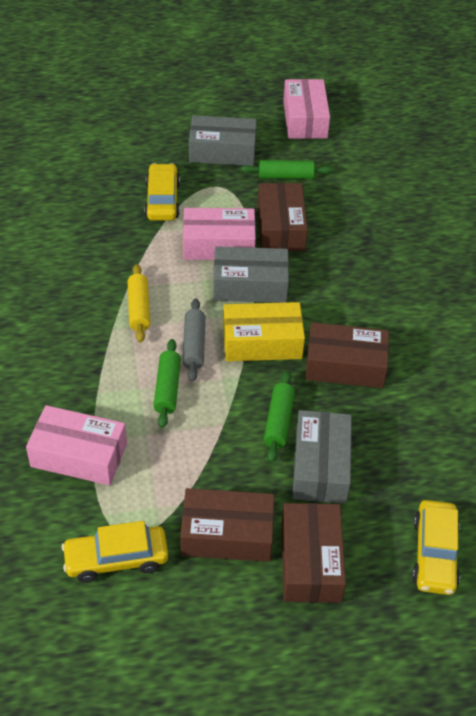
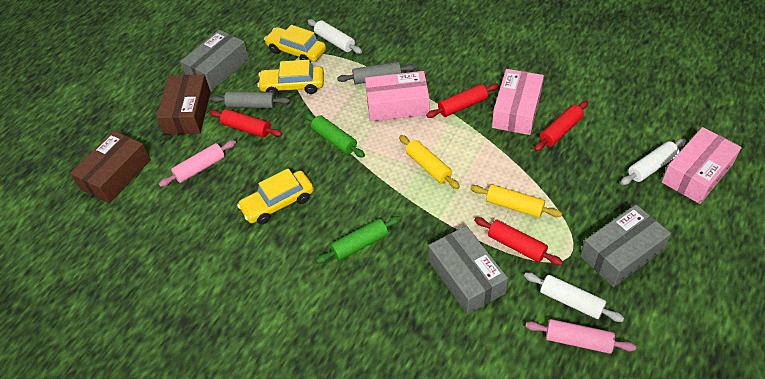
brown box: [180,488,274,562] [257,183,308,251] [282,503,346,603] [305,322,389,388] = 4 -> [70,131,151,203] [156,75,210,135] = 2
green rolling pin: [154,339,181,428] [241,160,332,179] [264,371,295,462] = 3 -> [304,113,365,158] [316,216,401,263] = 2
grey rolling pin: [182,298,205,382] = 1 -> [210,91,290,108] [337,62,416,84] = 2
pink rolling pin: none = 0 -> [159,140,236,187] [525,319,636,354] = 2
red rolling pin: none = 0 -> [209,109,282,137] [426,83,499,118] [474,217,563,266] [534,101,588,151] = 4
white rolling pin: none = 0 -> [308,19,362,54] [524,272,624,322] [620,139,686,185] = 3
yellow box: [223,302,305,361] = 1 -> none = 0
yellow rolling pin: [128,264,150,342] = 1 -> [399,135,460,189] [470,184,562,218] = 2

